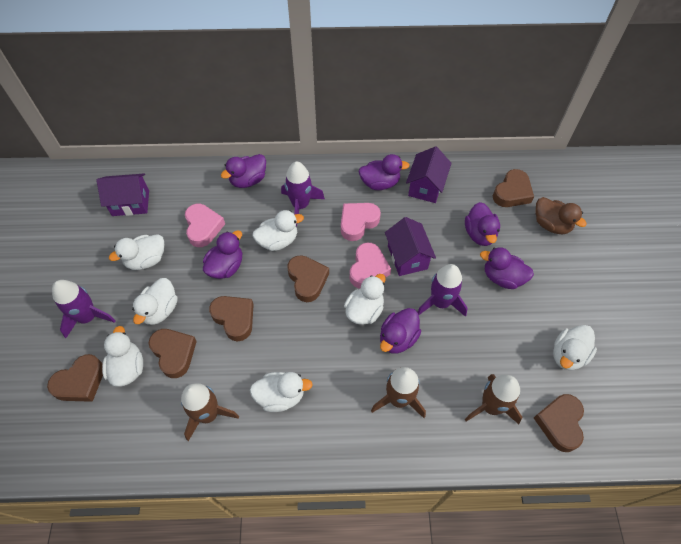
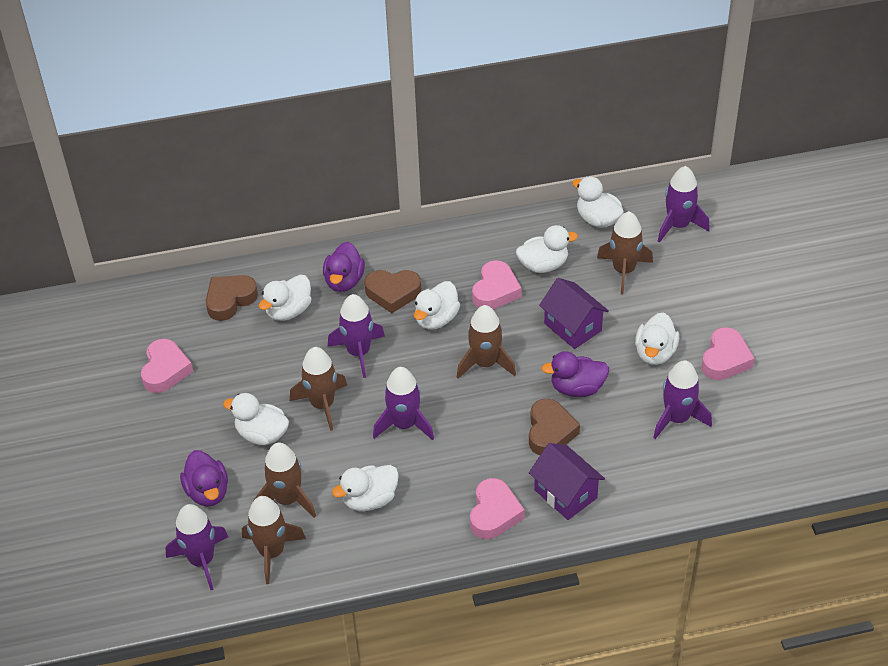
brown duck: [535,197,587,234] = 1 -> none = 0
brown heart: [47,354,103,402] [149,329,197,378] [209,296,254,341] [287,255,329,302] [493,169,534,207] [534,394,584,452] = 6 -> [206,275,258,321] [364,270,421,313] [529,399,580,455] = 3
brown rocket: [181,383,239,441] [371,367,426,418] [465,374,522,424] = 3 -> [242,496,306,584] [254,443,316,518] [290,347,347,431] [457,305,516,379] [597,211,653,295] = 5
pink heart: [185,204,225,247] [341,203,381,241] [350,243,391,288] = 3 -> [141,339,193,393] [470,478,525,539] [472,260,522,309] [701,327,755,380] = 4
purple duck: [203,230,242,279] [221,154,266,188] [358,154,410,190] [380,308,421,354] [465,202,500,246] [480,247,534,289] = 6 -> [180,450,228,507] [323,242,365,292] [541,351,609,397] = 3
purple house: [96,173,149,216] [385,217,436,276] [406,146,451,203] = 3 -> [529,443,605,520] [539,278,609,349] = 2
purple rocket: [52,280,116,338] [281,161,325,226] [417,264,468,317] = 3 -> [166,504,228,590] [328,294,385,378] [373,367,434,440] [653,360,712,439] [657,166,710,243] = 5

